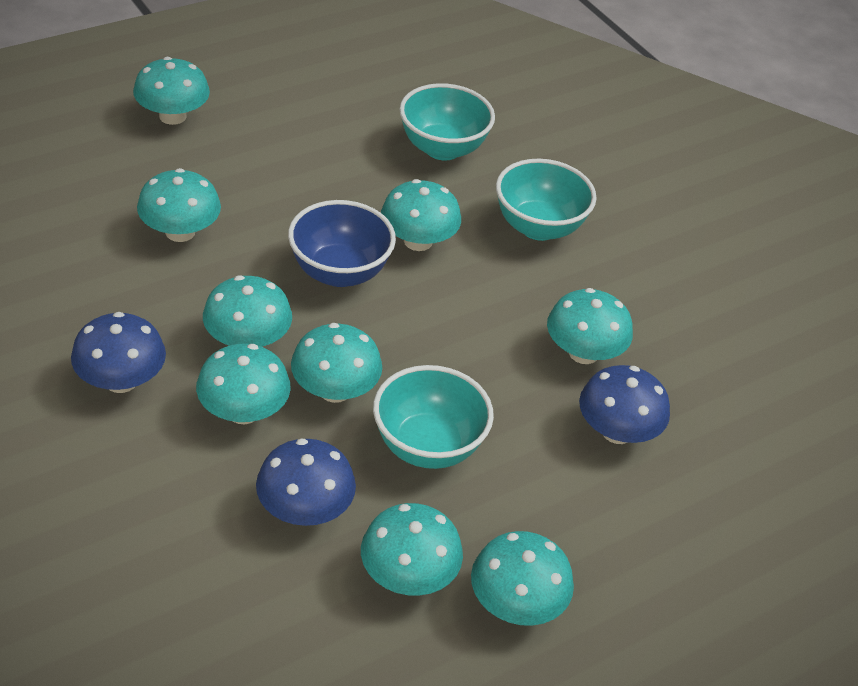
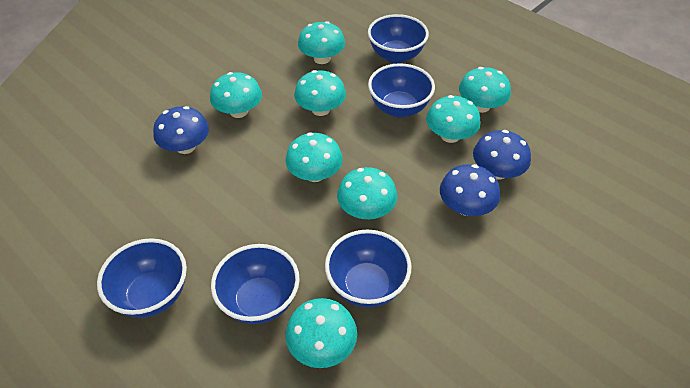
blue bowl: [288,200,396,287] = 1 -> [97,238,187,318] [211,244,300,324] [325,230,412,308] [368,14,429,63] [368,63,435,117] = 5
turquoise bowl: [373,365,494,469] [399,83,495,160] [496,159,597,241] = 3 -> none = 0
turquoise mushroom: [133,57,210,125] [137,168,221,242] [196,344,291,424] [203,275,292,347] [291,323,382,403] [361,503,463,596] [381,179,461,251] [471,531,574,626] [547,288,633,364] = 9 -> [210,72,262,118] [285,298,357,368] [286,132,343,182] [294,70,346,116] [298,21,345,64] [337,167,397,219] [426,95,481,143] [459,67,511,113] = 8

